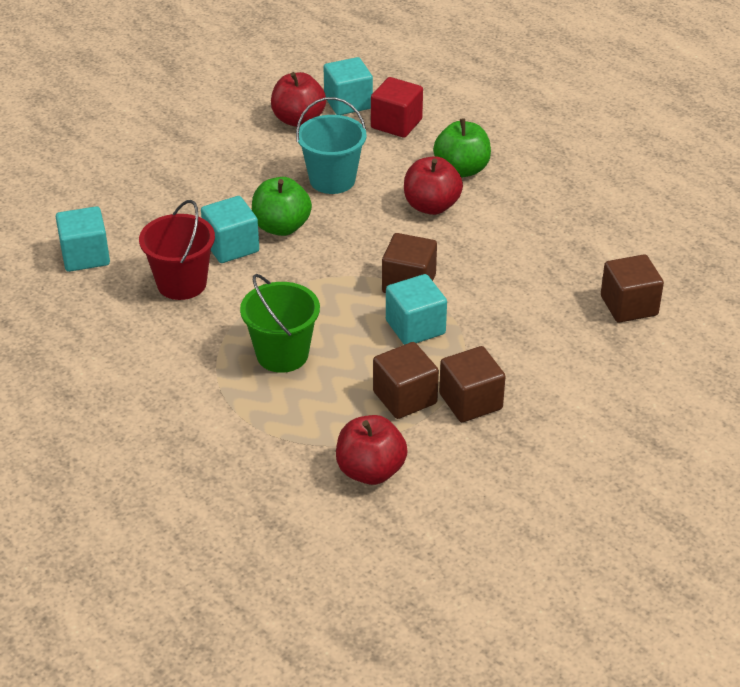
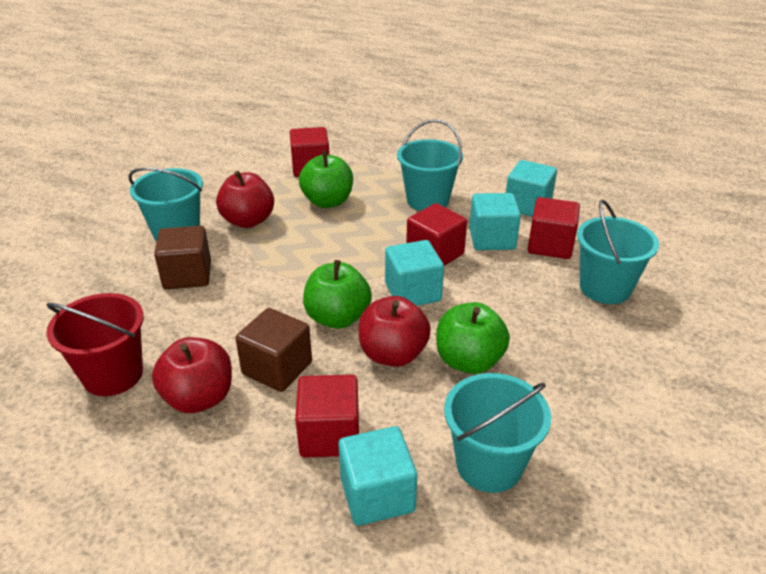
brown cube: [373,342,439,419] [382,233,437,293] [439,346,506,422] [601,254,664,323] = 4 -> [154,226,211,290] [235,308,312,392] = 2
green apple: [252,177,312,236] [433,118,491,178] = 2 -> [299,151,353,208] [303,260,372,329] [436,302,510,374] = 3
green bucket: [240,274,320,373] = 1 -> none = 0
red cube: [371,77,423,138] = 1 -> [290,127,329,177] [295,375,359,458] [406,203,467,266] [528,197,580,259] = 4
turquoise bucket: [296,97,366,194] = 1 -> [128,167,203,242] [397,119,463,211] [444,373,551,493] [577,199,659,304] = 4

